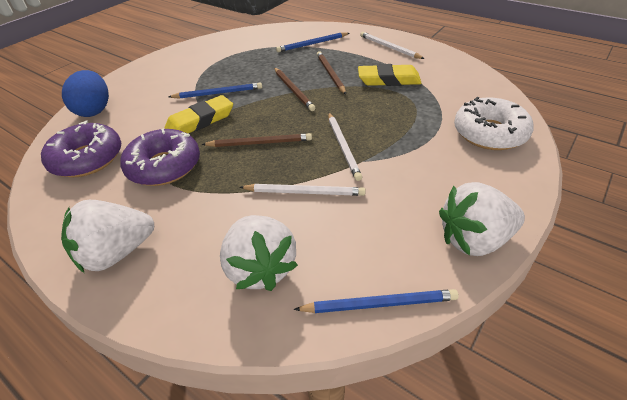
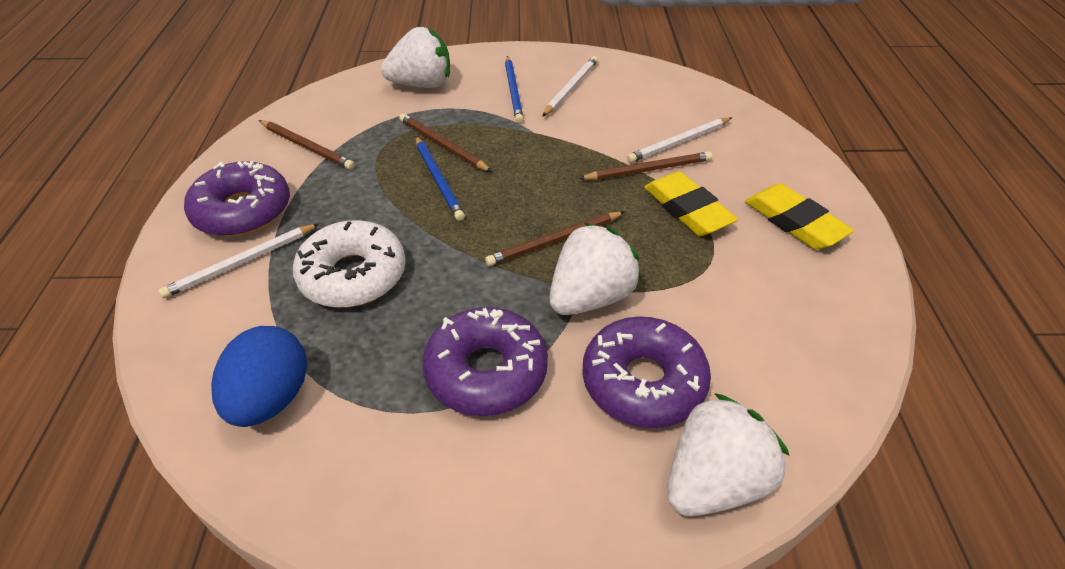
blue pencil: [169,82,262,99] [276,32,349,52] [294,289,459,313] = 3 -> [416,137,465,221] [505,56,524,123] = 2
brown pencil: [202,133,312,147] [274,68,315,111] [317,51,346,94] = 3 -> [259,120,355,170] [399,113,492,172] [485,212,624,266] [579,152,712,180] = 4
purple donut: [41,120,121,177] [120,128,200,186] = 2 -> [184,161,290,237] [422,307,548,416] [582,316,711,428] = 3

